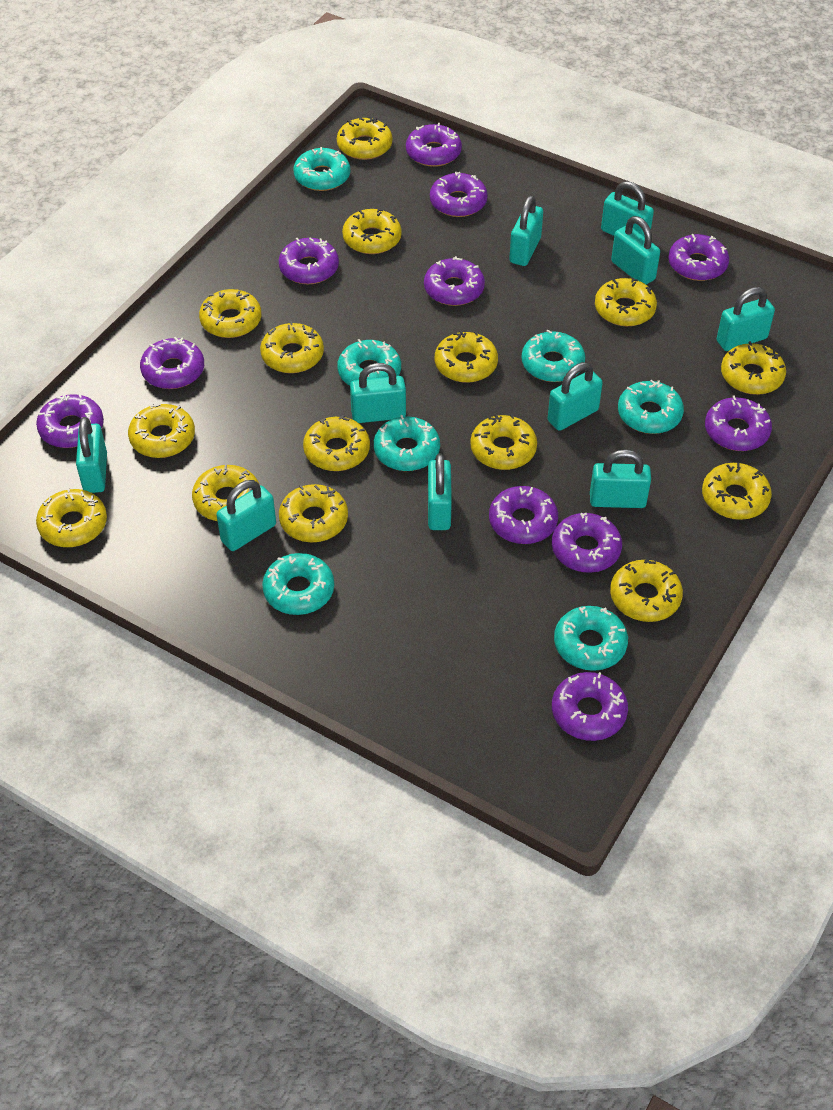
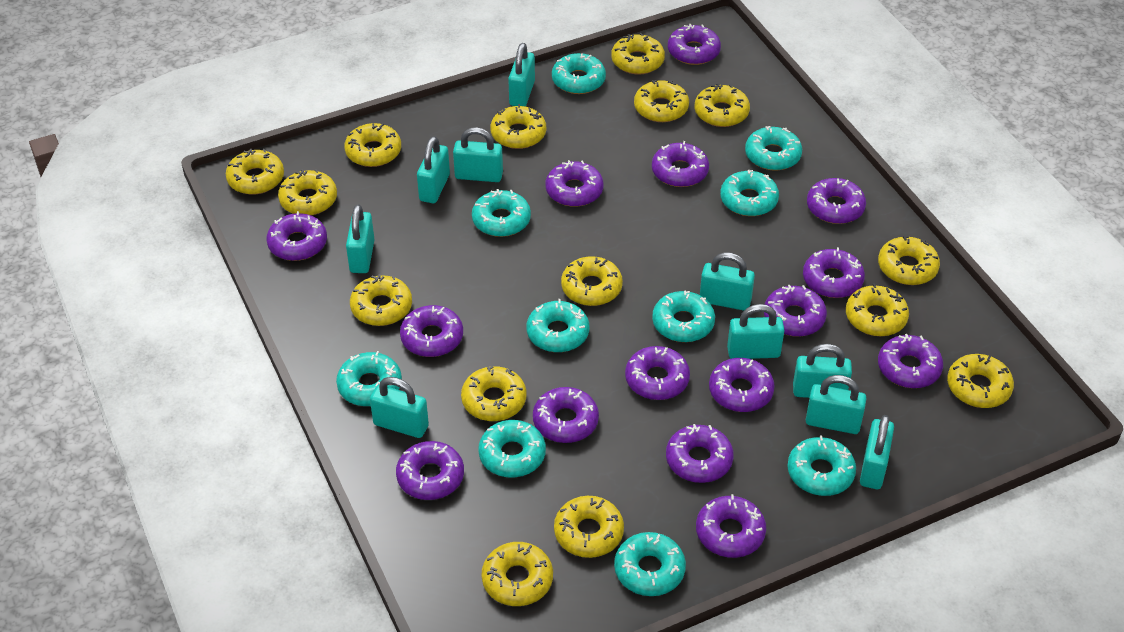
purple donut: [36,393,104,448] [140,337,204,389] [279,237,339,284] [406,123,462,167] [424,256,485,306] [430,172,488,217] [489,486,558,544] [552,513,622,573] [552,672,628,741] [668,234,729,281] [705,395,772,451] = 11 -> [266,211,327,261] [396,441,464,500] [400,305,463,357] [533,387,599,443] [546,160,603,207] [625,346,690,400] [652,141,709,187] [666,424,734,483] [668,24,721,65] [696,494,766,558] [709,358,775,412] [764,285,827,337] [803,247,865,298] [807,178,866,224] [878,334,943,388] = 15
turquoise donut: [262,553,334,615] [293,147,350,191] [337,339,401,385] [374,415,440,471] [522,330,585,382] [554,606,628,671] [618,380,684,434] = 7 -> [336,351,402,406] [472,189,531,237] [478,420,546,478] [527,299,589,352] [552,53,606,94] [614,532,686,596] [652,290,715,342] [720,170,779,216] [745,126,802,171] [787,435,856,496] = 10

